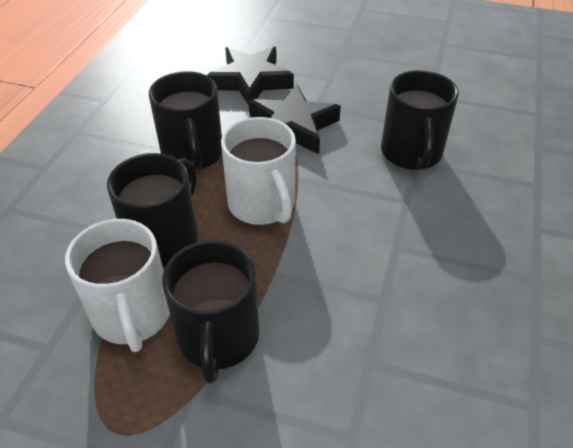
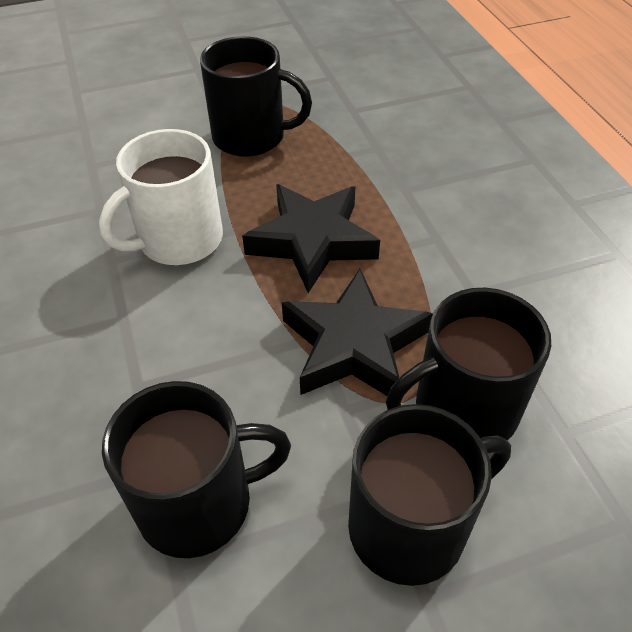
white mug: [65,219,170,352] [221,117,296,225] = 2 -> [99,129,223,265] = 1

